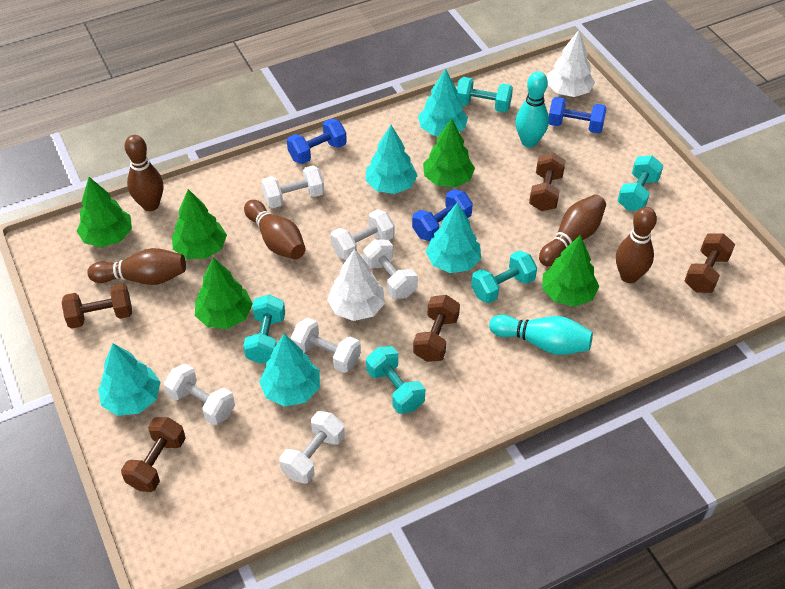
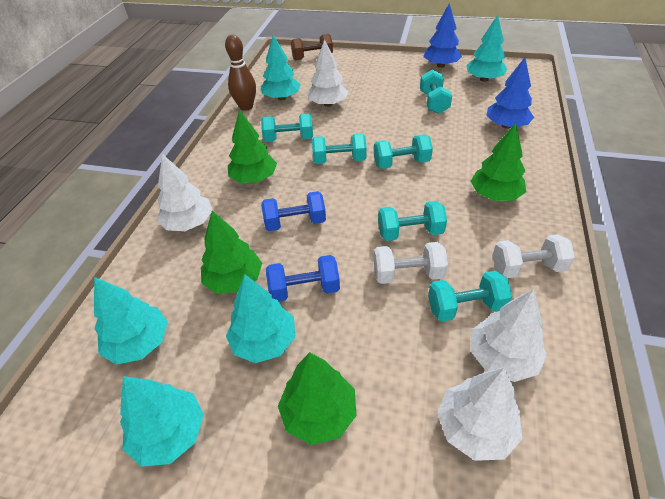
blue dumbbell: [287,118,347,164] [412,189,473,241] [549,97,607,133] = 3 -> [261,191,326,231] [266,255,340,302] = 2
blue tree: none = 0 -> [423,3,462,68] [486,57,534,129] = 2
brown bowling pin: [87,248,186,285] [124,135,163,211] [244,200,306,259] [539,194,606,267] [616,207,657,283] = 5 -> [225,35,256,111] = 1
brown dumbbell: [62,283,132,329] [121,417,186,492] [413,295,460,362] [529,153,566,211] [685,233,735,293] = 5 -> [291,34,333,61] = 1
green tree: [77,177,132,247] [172,189,227,259] [195,258,253,329] [423,118,475,187] [542,235,599,307] = 5 -> [201,211,262,294] [228,110,277,183] [278,352,357,445] [471,123,526,201] = 4
turquoise bowling pin: [489,315,593,355] [515,71,549,148] = 2 -> none = 0
turquoise dumbbell: [243,295,285,364] [366,346,425,414] [457,77,513,113] [471,250,537,303] [618,155,664,211] = 5 -> [261,114,313,142] [312,133,367,164] [374,134,433,169] [378,201,447,241] [420,69,452,114] [428,271,512,322] = 6
white dumbbell: [164,364,235,425] [261,165,324,208] [279,411,345,484] [291,318,361,373] [331,209,394,260] [363,239,418,299] = 6 -> [374,242,448,284] [492,234,575,278] = 2
white tree: [327,249,385,321] [547,30,595,97] = 2 -> [157,154,213,231] [307,39,349,107] [437,368,523,461] [470,289,547,382] = 4

